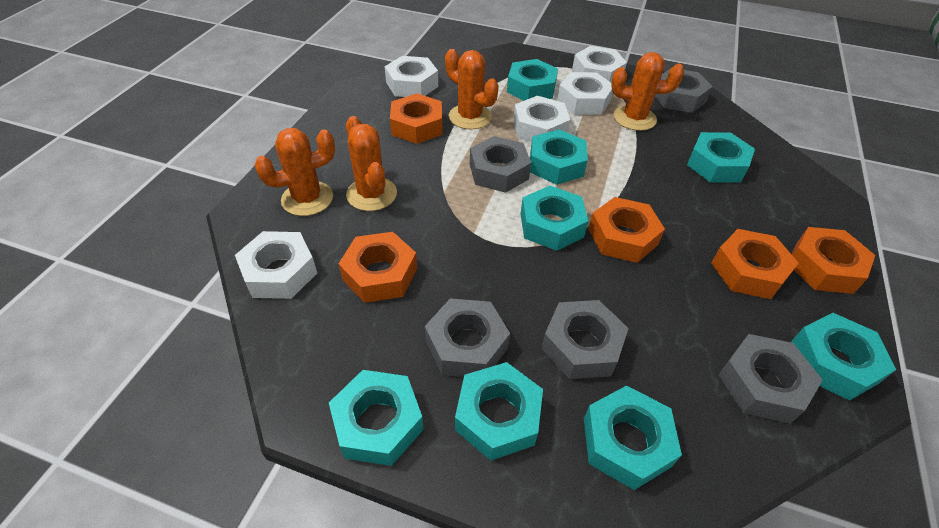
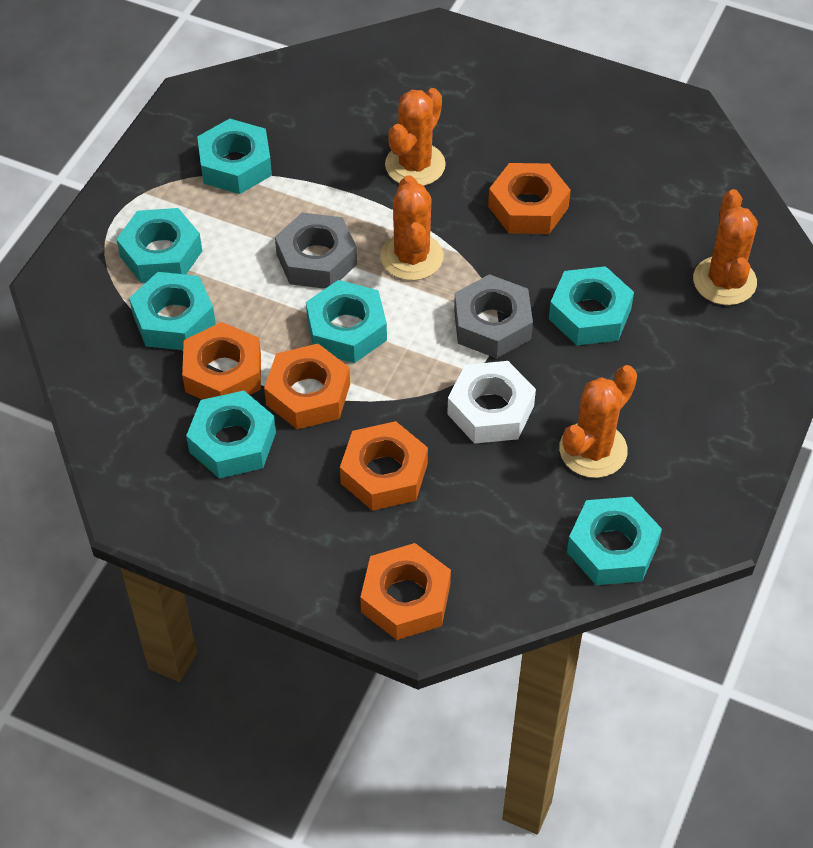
grey nut: [425,298,510,377] [470,136,531,193] [541,300,629,379] [655,69,713,113] [718,334,823,424] = 5 -> [275,212,357,289] [454,274,533,358] = 2
turquoise nut: [329,370,424,466] [455,362,543,461] [507,59,558,101] [521,186,588,251] [530,129,588,185] [584,386,682,490] [687,132,755,182] [791,313,896,401] = 8 -> [116,208,202,283] [129,272,216,350] [186,390,276,478] [197,119,272,194] [306,280,387,363] [549,266,634,345] [567,497,662,585] = 7
white nut: [235,231,317,299] [385,56,438,97] [513,96,570,142] [557,72,613,115] [572,46,627,83] = 5 -> [447,361,536,444] = 1

